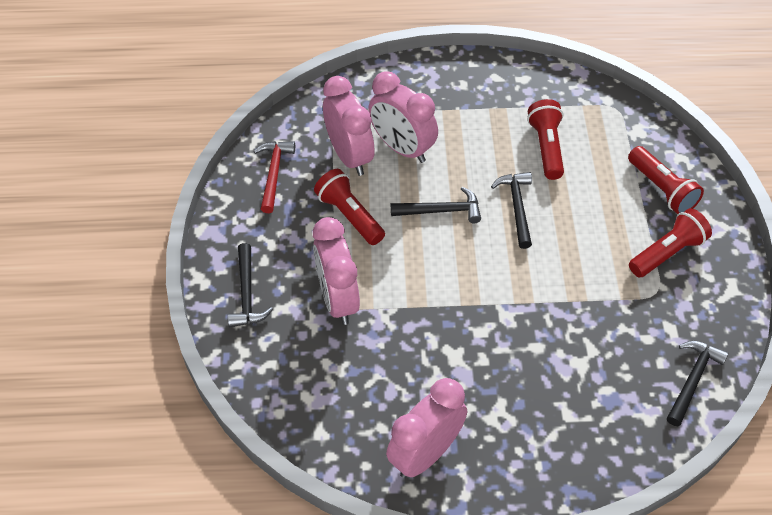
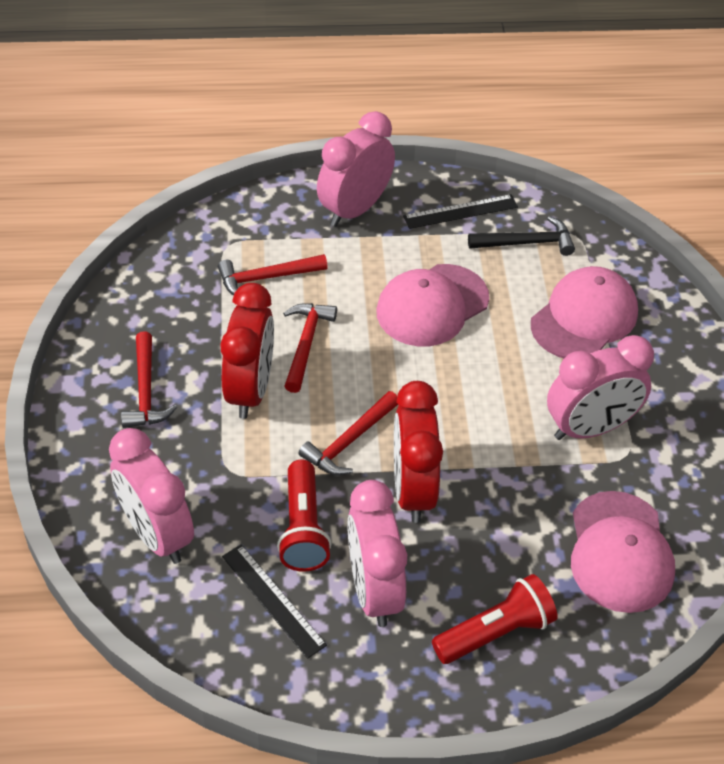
black hammer: [228,243,273,327] [391,187,481,223] [491,172,532,249] [667,341,728,426] = 4 -> [468,216,575,256] = 1
black ruler: none = 0 -> [222,544,327,659] [403,194,518,229] = 2
pink cap: none = 0 -> [376,264,489,346] [531,266,638,358] [571,491,675,613] = 3
red clock: none = 0 -> [220,283,274,419] [394,381,443,523] = 2
red flashlight: [314,169,385,245] [527,99,564,180] [628,146,704,214] [629,208,712,278] = 4 -> [277,459,332,572] [432,574,558,664] = 2
red hammer: [254,141,295,213] = 1 -> [121,331,177,428] [218,254,328,296] [283,303,337,393] [298,391,398,475] = 4

